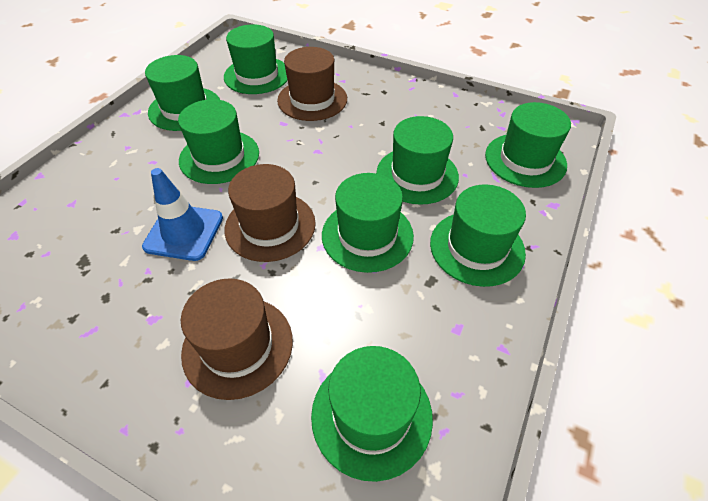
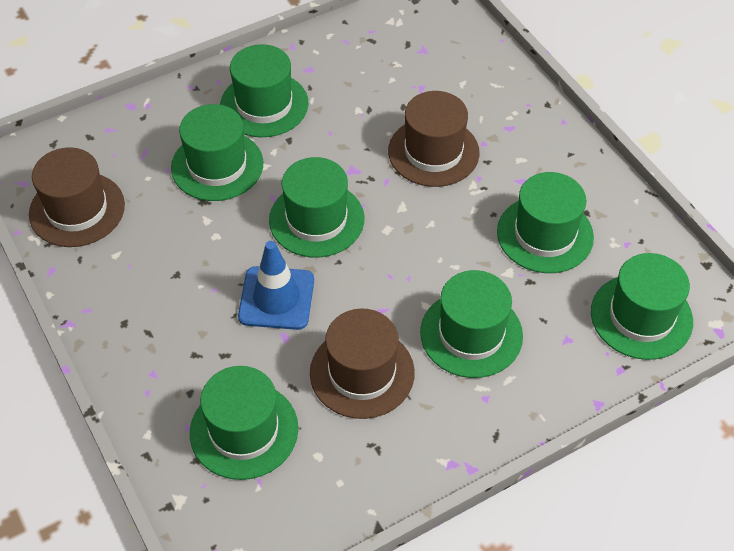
green hat: [145,55,220,131] [178,99,259,184] [224,24,288,94] [311,346,433,482] [322,173,414,273] [376,116,459,205] [430,184,526,287] [485,102,571,188] = 8 -> [171,104,263,201] [190,366,298,480] [220,44,309,137] [269,157,364,258] [420,270,523,378] [497,172,594,273] [591,253,693,360] = 7

